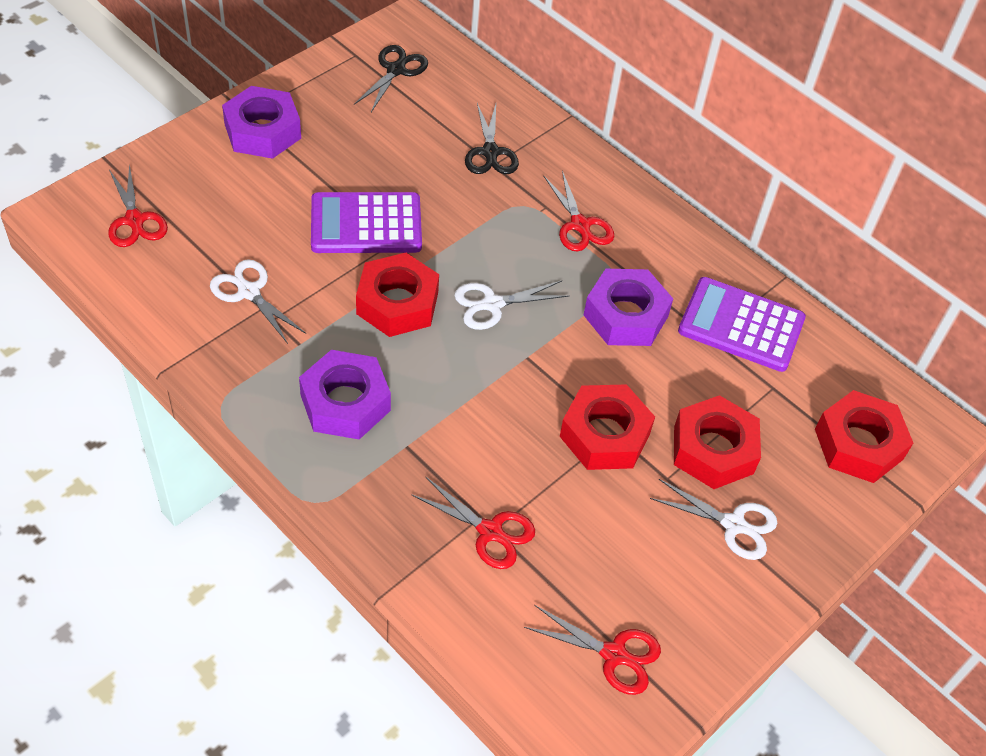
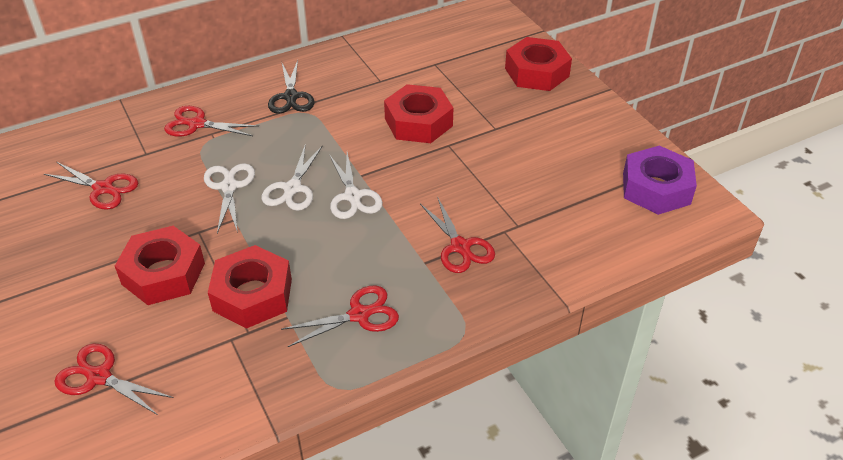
black scissors: [354,45,428,112] [465,103,519,174] = 2 -> [268,60,314,114] = 1
purple calculator: [311,192,422,253] [678,277,806,372] = 2 -> none = 0
purple nut: [222,86,301,159] [299,350,391,439] [584,269,673,346] = 3 -> [623,146,697,215] = 1
red scissors: [108,164,168,247] [411,477,535,569] [524,605,661,695] [543,171,614,252] = 4 -> [44,162,138,210] [54,344,174,415] [164,106,259,136] [281,286,399,347] [420,196,495,273] = 5

